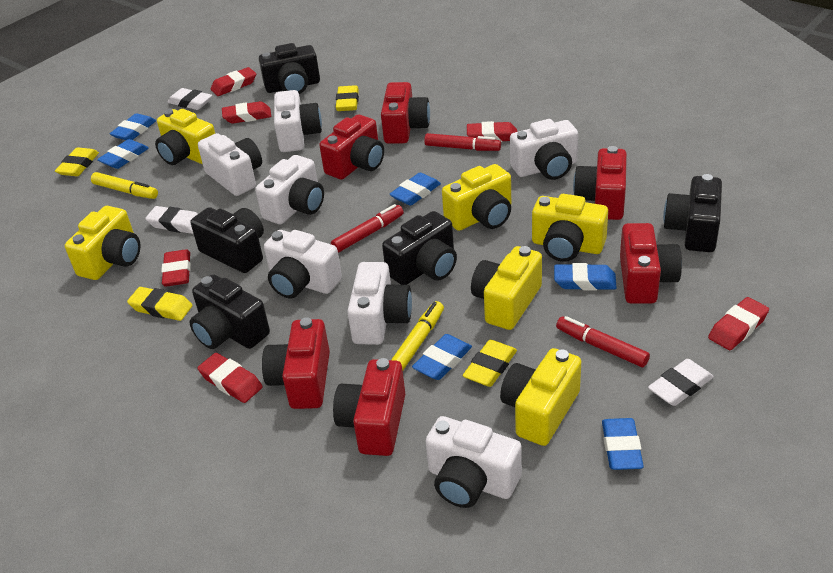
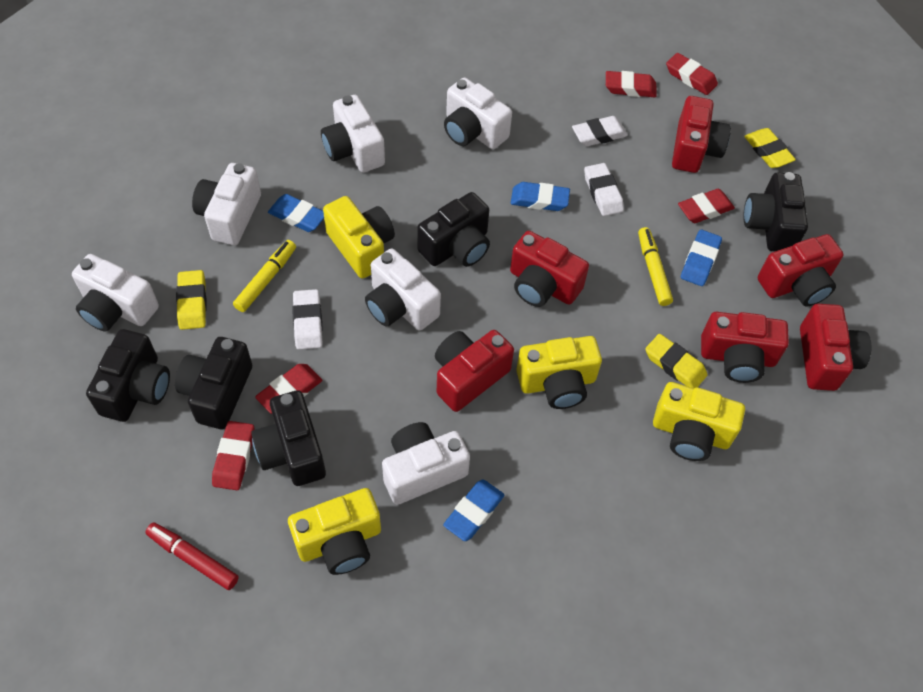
blue eraser: [97,139,149,169] [110,113,156,140] [389,173,441,206] [412,334,472,380] [554,263,617,290] [602,418,644,470] = 6 -> [268,194,324,232] [443,479,504,541] [511,182,570,211] [681,230,722,286] = 4
red eraser: [161,249,191,287] [198,353,263,403] [211,67,256,96] [222,101,271,124] [467,121,517,142] [708,297,769,350] = 6 -> [212,421,254,490] [255,364,322,414] [606,71,657,97] [666,53,718,95] [678,189,735,223] = 5
red marker: [331,204,404,253] [424,133,501,151] [556,316,650,367] = 3 -> [145,522,239,590] = 1
white camera: [198,133,262,196] [255,155,324,224] [264,230,342,299] [274,90,322,152] [347,262,412,345] [426,416,522,508] [510,119,578,180] = 7 -> [72,254,159,332] [192,163,261,245] [321,95,385,173] [365,249,441,331] [382,422,470,505] [444,78,512,149] = 6
yellow camera: [65,206,140,280] [155,109,215,165] [442,164,511,231] [471,246,542,330] [500,348,581,446] [532,194,608,262] = 6 -> [288,488,381,575] [323,196,395,279] [516,336,602,409] [653,382,745,461] = 4
yellow eraser: [55,148,99,176] [127,287,193,321] [336,85,359,111] [463,340,517,387] = 4 -> [176,270,207,330] [645,334,708,388] [744,128,796,168] = 3

